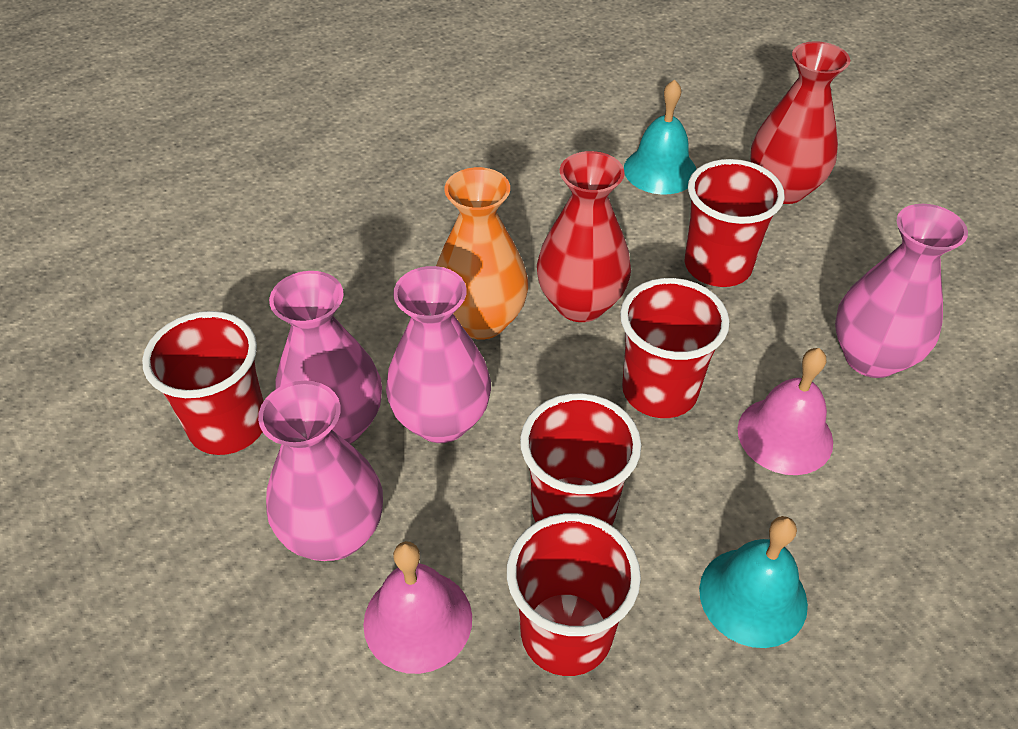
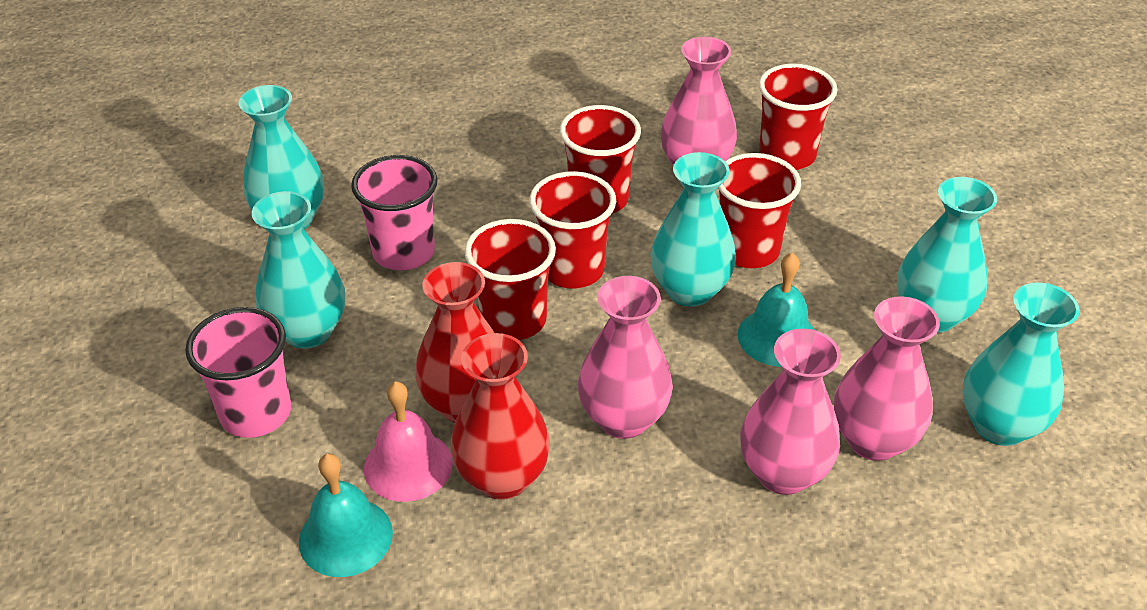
orange vase: [436,167,528,339] = 1 -> none = 0
pink bell: [363,541,472,674] [737,348,833,475] = 2 -> [364,381,453,502] = 1
pink cup: none = 0 -> [185,307,291,438] [351,155,438,271] = 2
turquoise vase: none = 0 -> [239,85,324,229] [252,191,345,349] [650,152,736,307] [897,177,997,333] [962,282,1080,446] = 5

